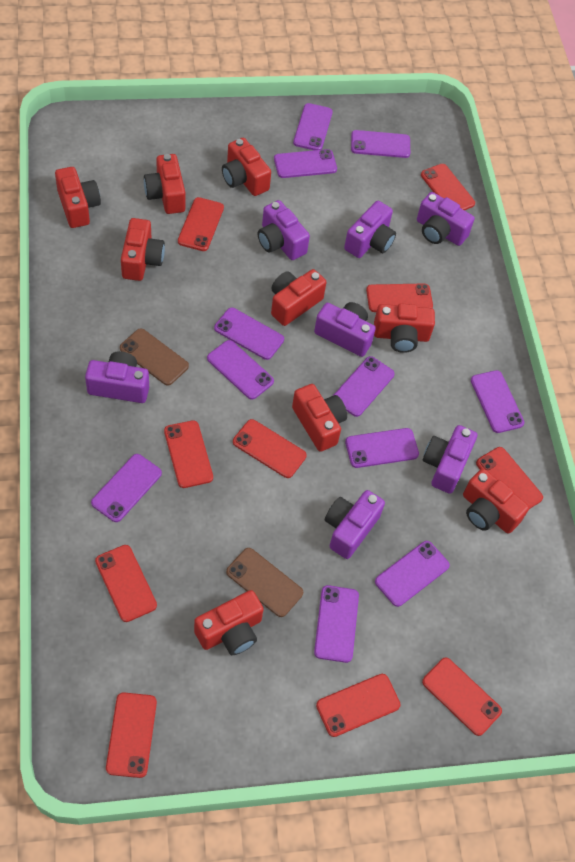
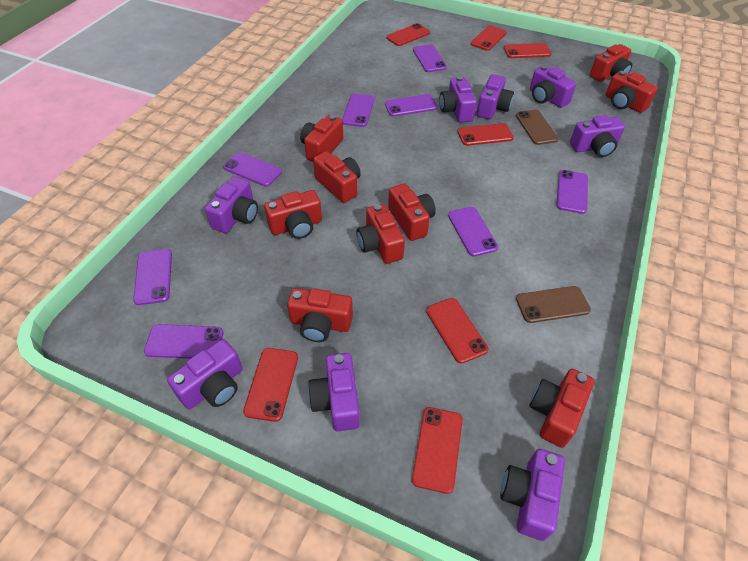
purple camera: [85,351,149,403] [258,200,310,260] [314,302,376,357] [325,490,385,559] [344,201,396,258] [417,192,475,246] [423,425,477,494] = 7 -> [167,339,243,409] [205,176,258,233] [308,353,360,431] [439,76,477,123] [477,74,514,119] [500,449,565,541] [530,65,577,108] [570,115,625,157] = 8
purple phone: [91,454,162,522] [207,340,274,400] [214,308,284,360] [274,149,337,178] [293,103,333,150] [314,585,359,663] [333,356,395,417] [345,428,419,468] [351,130,410,158] [375,541,450,607] [471,370,524,433] = 11 -> [133,249,172,305] [144,324,223,359] [223,152,282,187] [342,94,375,127] [385,94,438,117] [413,45,447,72] [448,207,498,257] [557,170,588,214] = 8
red phone: [95,545,157,622] [106,692,157,778] [164,420,213,488] [178,197,224,251] [233,419,307,478] [316,674,401,737] [366,284,433,312] [421,164,475,210] [422,658,502,736] [476,447,543,509] = 10 -> [243,348,298,422] [386,23,430,46] [412,407,463,494] [426,298,488,364] [458,123,514,146] [470,26,507,51] [504,43,551,58] = 7

